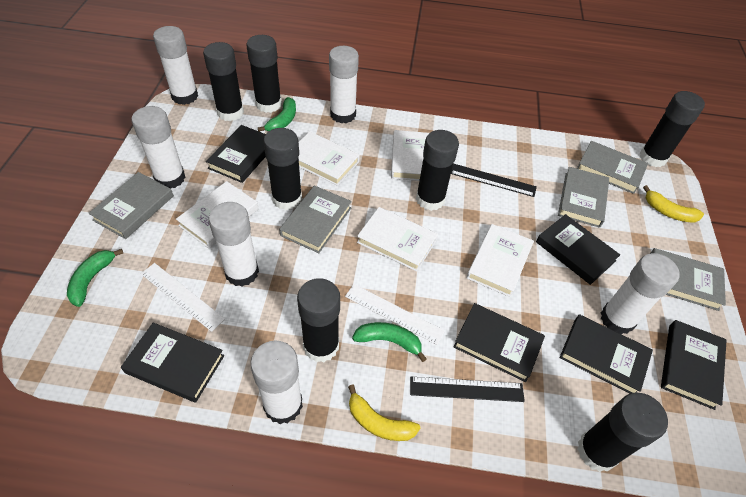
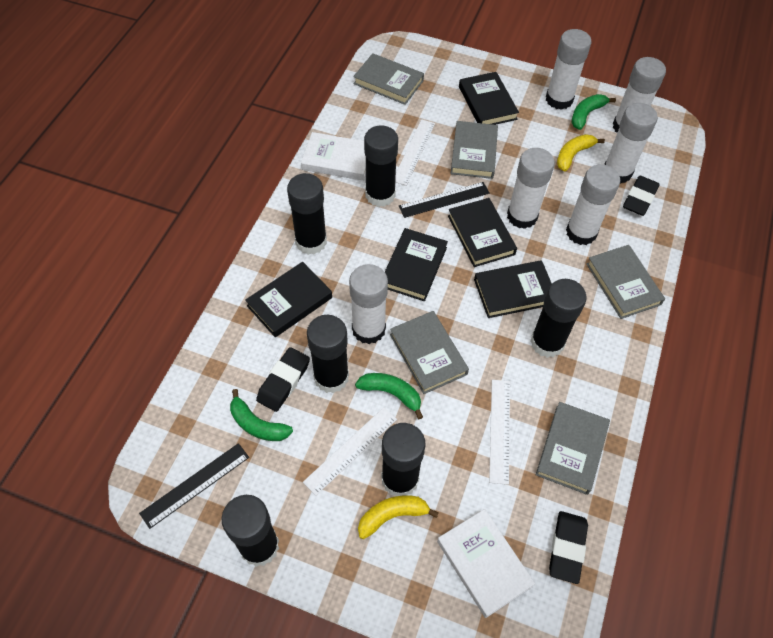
black book: [121,322,224,403] [206,125,266,183] [453,303,545,382] [536,214,620,285] [560,314,653,394] [661,320,727,410] = 6 -> [245,262,332,337] [385,228,448,301] [448,198,517,267] [459,72,519,125] [474,260,552,318] = 5
black eraser: none = 0 -> [256,347,310,412] [549,511,588,584] [623,176,660,216] = 3
black glue stick: [203,42,244,121] [246,35,282,113] [263,128,302,210] [297,278,340,362] [416,130,459,211] [577,393,668,472] [640,91,705,167] = 7 -> [222,495,279,567] [287,173,327,255] [307,315,349,393] [364,125,398,207] [381,423,426,496] [530,279,586,358] = 6
white book: [176,181,259,249] [298,131,360,186] [357,207,438,272] [391,130,429,181] [466,224,534,297] = 5 -> [301,132,366,181] [437,509,535,618] = 2
white ruler: [141,263,225,332] [345,284,445,345] = 2 -> [303,407,397,495] [395,119,435,186] [489,380,510,485] = 3

